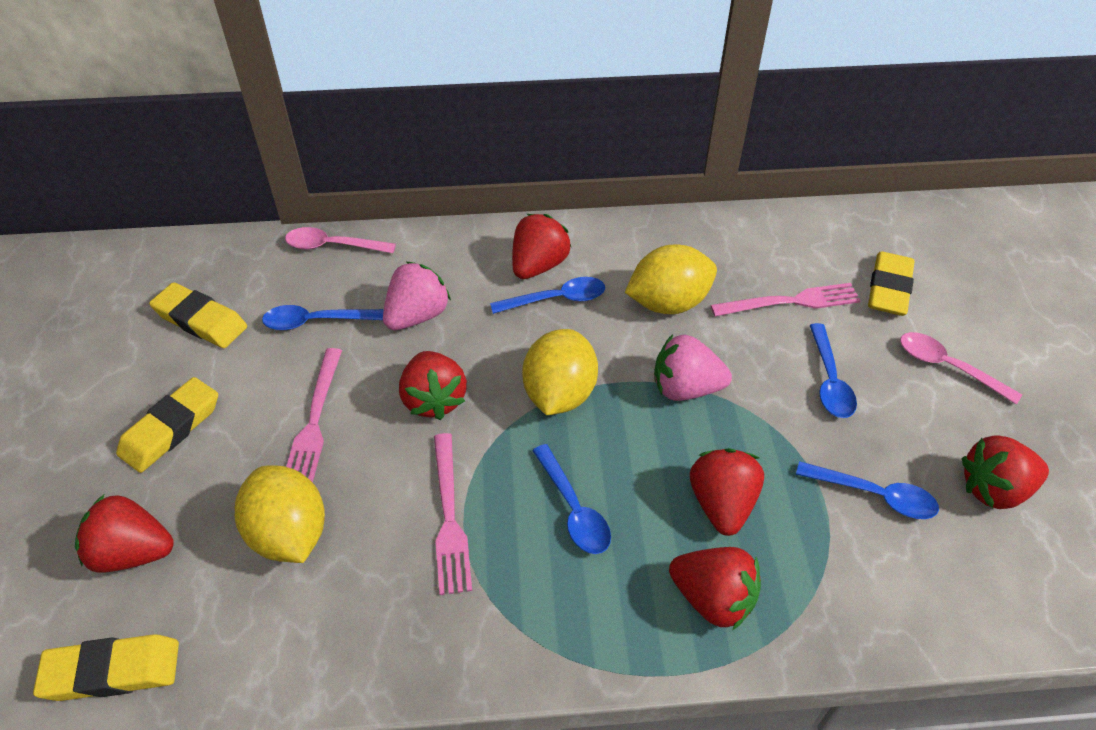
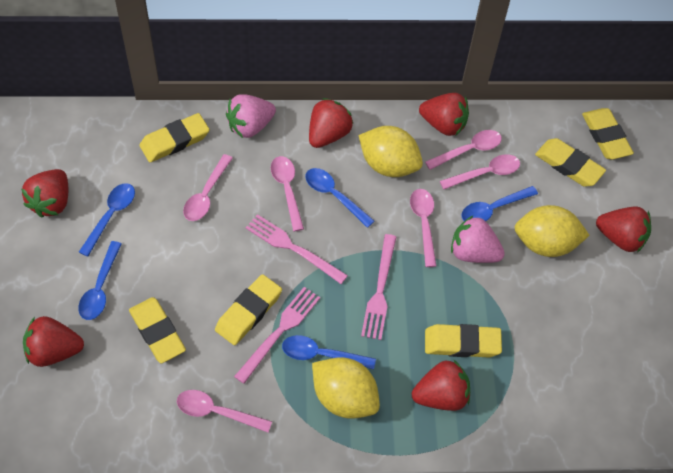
pink spoon: [285,227,396,253] [900,332,1022,405] = 2 -> [177,390,272,433] [183,154,233,221] [271,156,304,231] [410,189,437,267] [425,130,502,170] [440,154,520,190] = 6
yellow eraser: [33,634,179,701] [116,377,218,473] [149,282,247,348] [868,251,915,316] = 4 -> [129,297,186,363] [140,113,209,162] [215,274,282,345] [425,324,502,357] [535,138,606,187] [582,108,634,159] = 6

